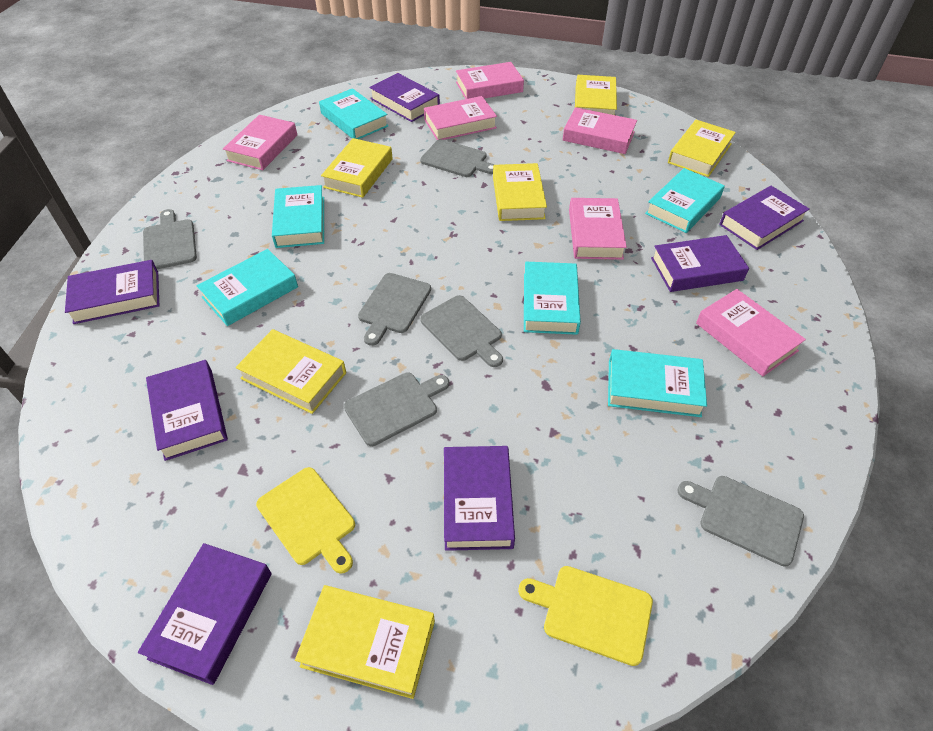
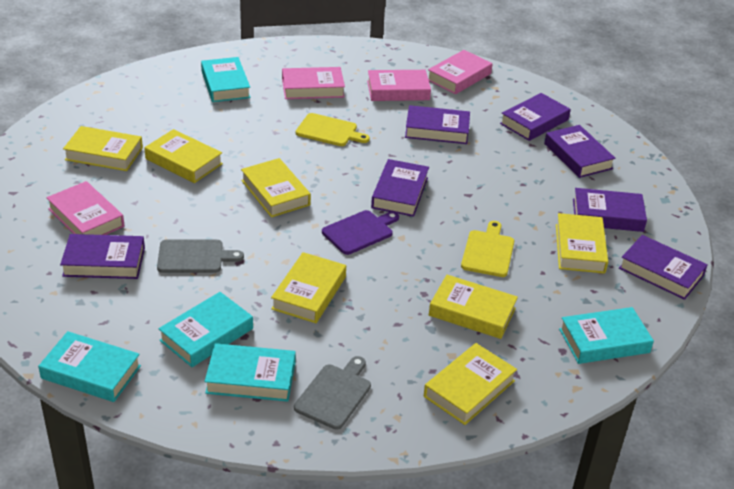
grey cutting board: [143,209,197,269] [344,373,449,446] [358,273,431,346] [420,139,495,177] [420,295,503,367] [677,476,804,567] = 6 -> [157,239,244,273] [294,356,371,430] = 2
pink book: [223,115,297,170] [424,96,497,140] [456,62,524,99] [563,107,637,154] [569,198,627,260] [696,289,806,376] = 6 -> [46,181,125,235] [282,67,345,99] [367,70,431,101] [428,50,493,94] = 4
purple cutting board: none = 0 -> [322,210,399,255] = 1
turquoise book: [196,249,298,326] [272,185,324,248] [319,88,389,139] [524,262,581,335] [608,349,707,417] [645,168,725,233] = 6 -> [38,331,141,402] [158,292,253,367] [201,57,251,102] [204,343,296,402] [559,307,654,364] = 5
yellow book: [236,329,346,414] [295,585,435,699] [321,138,393,198] [493,163,547,221] [575,75,617,115] [668,120,736,177] = 6 -> [63,126,143,171] [144,129,223,183] [241,158,311,217] [271,252,346,323] [424,343,517,425] [429,275,518,339] [556,213,608,273] = 7

